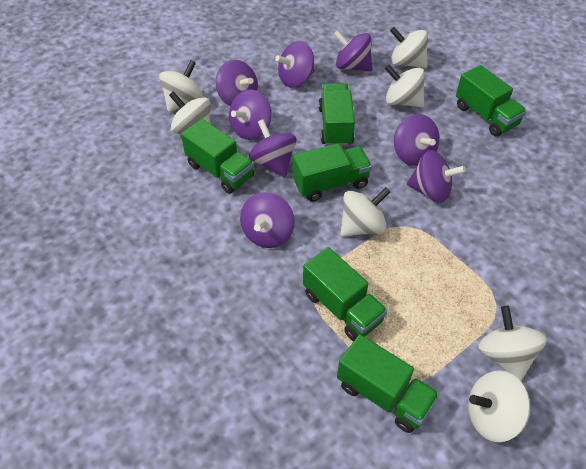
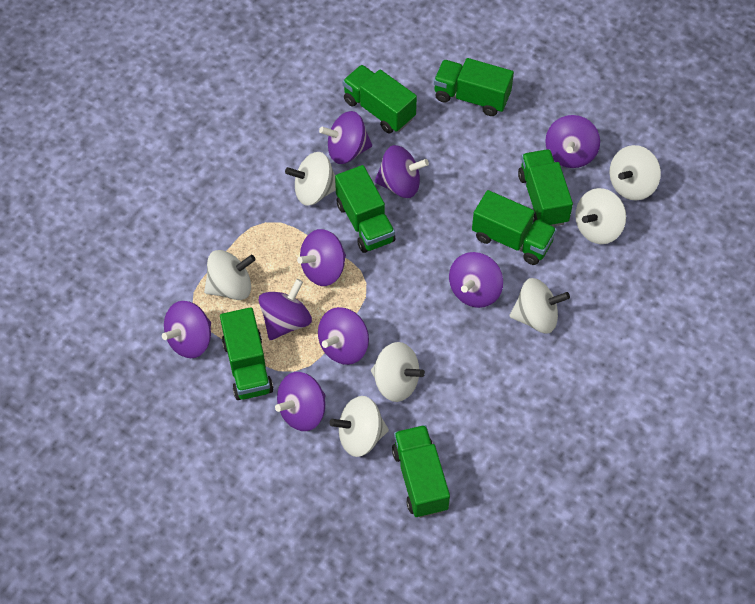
green truck: [181,119,254,194] [292,143,372,202] [303,247,387,341] [318,83,355,146] [337,334,439,433] [456,65,527,137] = 6 -> [220,307,273,400] [335,165,395,253] [343,65,417,134] [392,425,450,518] [434,58,514,116] [472,190,557,265] [518,149,573,227] = 7
purple spinning top: [216,60,258,106] [229,89,272,140] [240,192,295,248] [249,119,297,177] [275,41,315,88] [333,31,372,71] [394,114,440,166] [407,150,466,203] = 8 -> [162,301,211,358] [258,279,312,340] [275,372,326,431] [297,229,346,286] [318,307,369,365] [319,111,372,164] [375,145,429,198] [449,252,503,308] [545,115,600,168] = 9

